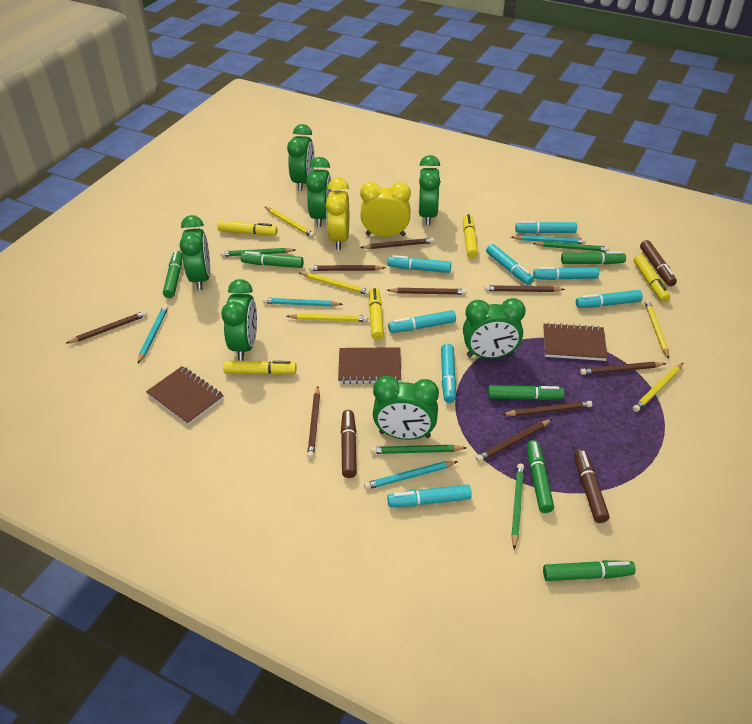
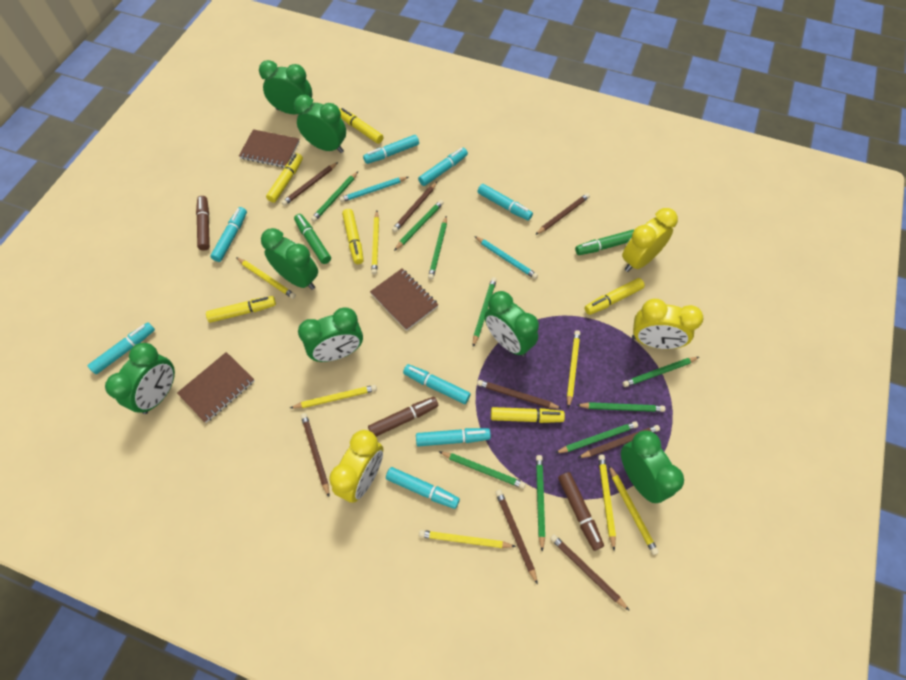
brown pencil: [66,311,147,343] [307,386,320,459] [309,265,386,271] [360,238,434,249] [387,288,467,295] [476,419,552,462] [485,285,565,292] [502,401,592,416] [580,362,666,375] = 9 -> [282,162,338,206] [301,413,329,497] [392,182,437,232] [477,380,562,409] [495,490,538,585] [535,193,590,235] [550,534,630,611] [578,425,660,458] = 8
green marker: [163,251,183,298] [240,251,304,268] [488,385,564,401] [527,440,554,513] [543,560,635,581] [561,251,626,264] = 6 -> [294,214,331,264] [575,230,634,255] = 2
green pencil: [220,248,296,257] [371,445,467,454] [511,463,524,549] [533,241,609,252] = 4 -> [311,172,358,222] [394,200,444,251] [428,216,447,280] [438,451,526,489] [473,277,497,347] [536,455,545,552] [556,421,638,453] [577,402,665,412] [623,357,699,387] = 9
turquoise pencil: [138,305,168,363] [263,298,343,307] [364,461,458,490] [511,235,586,244] = 4 -> [339,177,408,202] [474,236,538,279] = 2
yellow clock: [325,178,349,250] [360,182,411,237] = 2 -> [329,430,383,503] [622,208,678,272] [632,299,703,349] = 3
yellow marker: [217,220,278,236] [223,361,297,375] [369,288,384,340] [463,214,478,258] [634,254,670,302] = 5 -> [206,296,276,323] [266,153,303,203] [339,108,383,144] [342,209,364,264] [491,407,565,423] [585,278,645,315] = 6
yellow pencil: [265,207,315,238] [287,314,368,322] [300,272,370,295] [633,363,683,412] [645,300,669,359] = 5 -> [236,257,296,299] [290,385,377,408] [371,211,379,275] [419,530,516,548] [567,330,580,409] [598,455,616,551] [609,465,659,555] = 7

